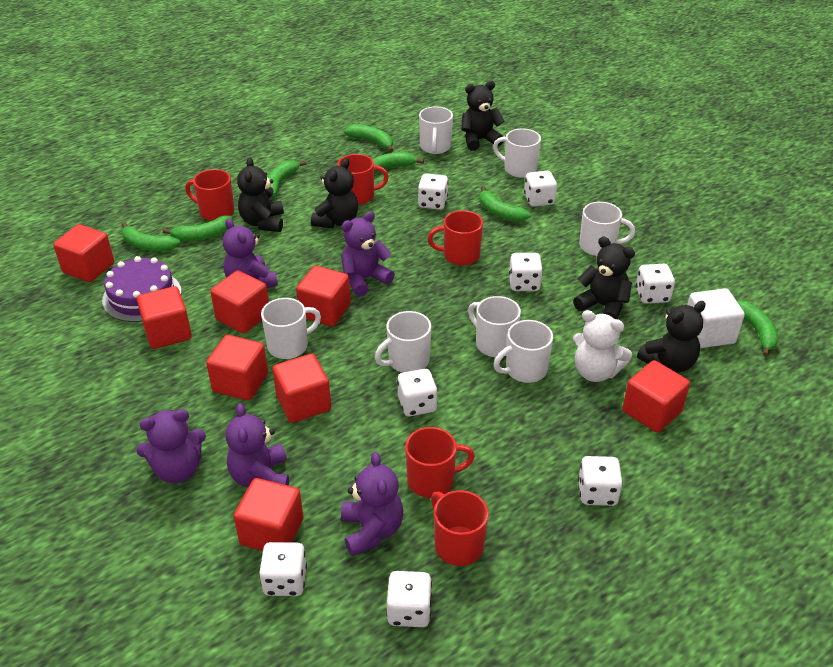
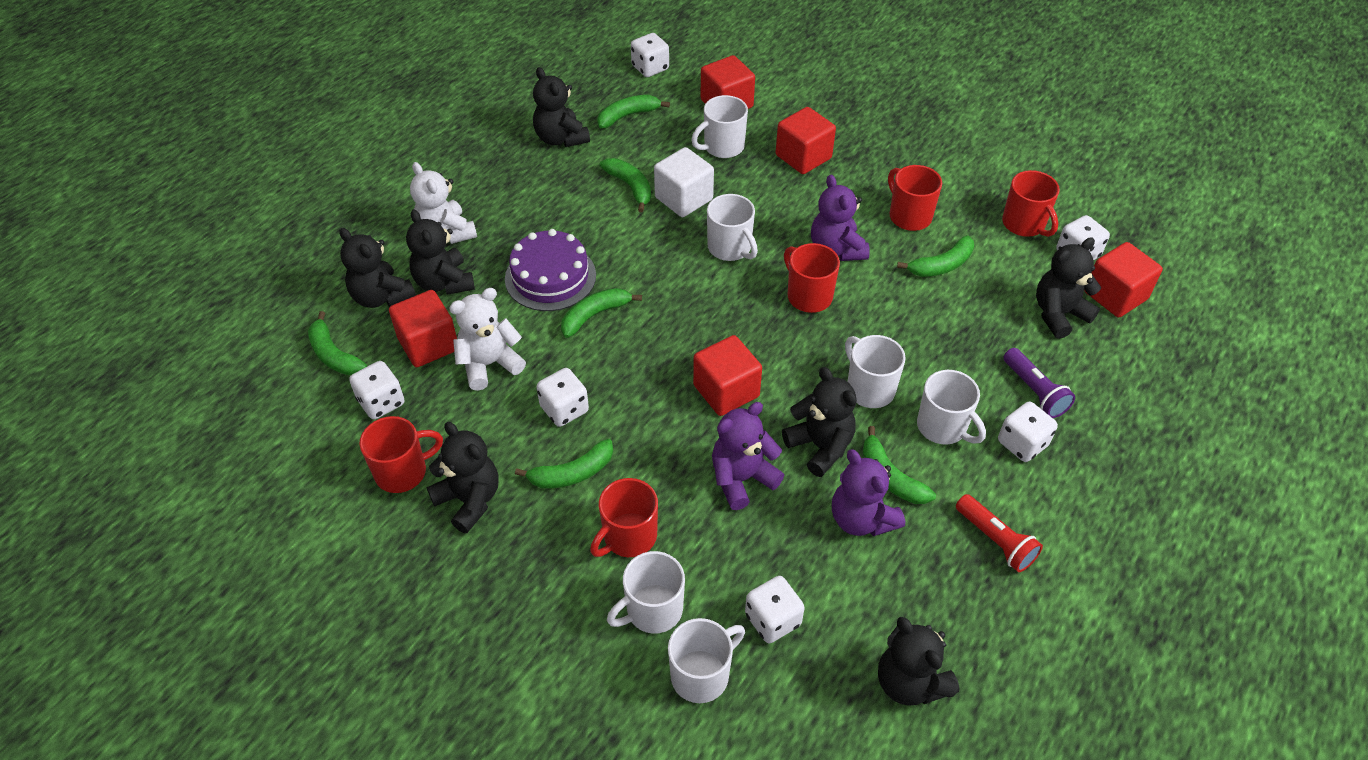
black teddy bear: [237,157,284,232] [311,158,358,228] [461,81,504,151] [573,237,635,319] [637,301,706,373] = 5 -> [339,228,416,308] [406,209,475,295] [427,422,499,533] [533,67,590,147] [782,367,857,477] [878,617,960,706] [1036,237,1101,339] = 7
purple flashlight: none = 0 -> [1003,348,1075,418] = 1
purple teddy bear: [136,409,206,483] [223,218,278,288] [225,403,289,487] [341,211,395,296] [341,452,403,556] = 5 -> [712,402,784,510] [811,175,870,261] [832,449,905,536] = 3
red cube: [53,224,114,282] [137,286,192,349] [206,335,268,401] [210,270,269,334] [234,478,303,551] [272,354,331,423] [296,266,351,326] [622,360,690,433] = 8 -> [389,290,457,367] [693,335,762,416] [700,55,755,109] [776,107,836,174] [1084,242,1163,317] = 5
red flashlight: none = 0 -> [956,494,1043,572] = 1
white dice: [259,542,307,596] [387,571,432,627] [397,369,438,417] [418,173,448,210] [509,253,543,291] [524,171,557,207] [578,456,623,506] [636,264,675,304] = 8 -> [349,361,405,419] [537,368,589,427] [631,33,669,77] [745,576,805,643] [998,402,1058,462] [1056,215,1110,260] = 6
white mug: [261,298,321,359] [375,311,431,373] [419,106,453,154] [468,296,521,357] [493,128,541,178] [494,320,553,383] [579,202,635,256] = 7 -> [607,551,685,634] [668,618,745,703] [691,95,748,158] [707,194,758,261] [845,335,906,408] [917,370,986,445] = 6
white teddy bear: [573,310,632,382] = 1 -> [410,162,477,244] [449,288,526,391] = 2

